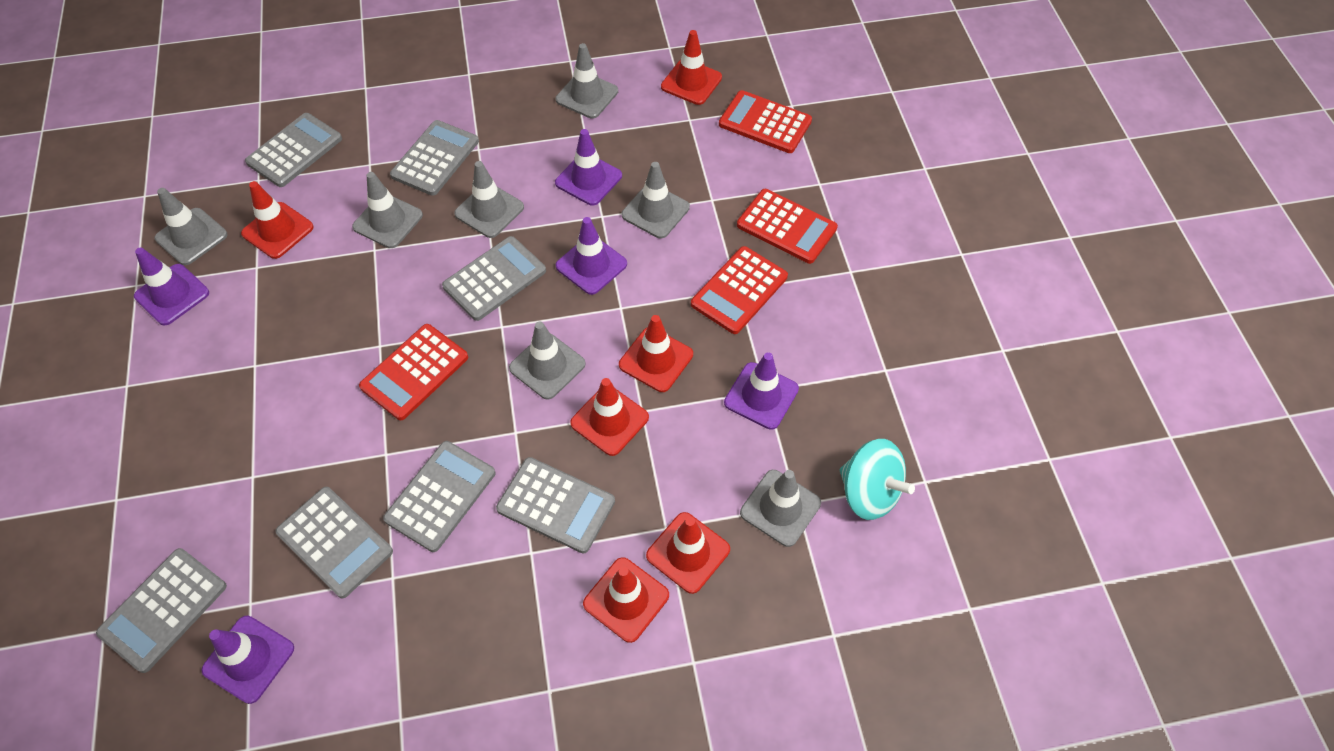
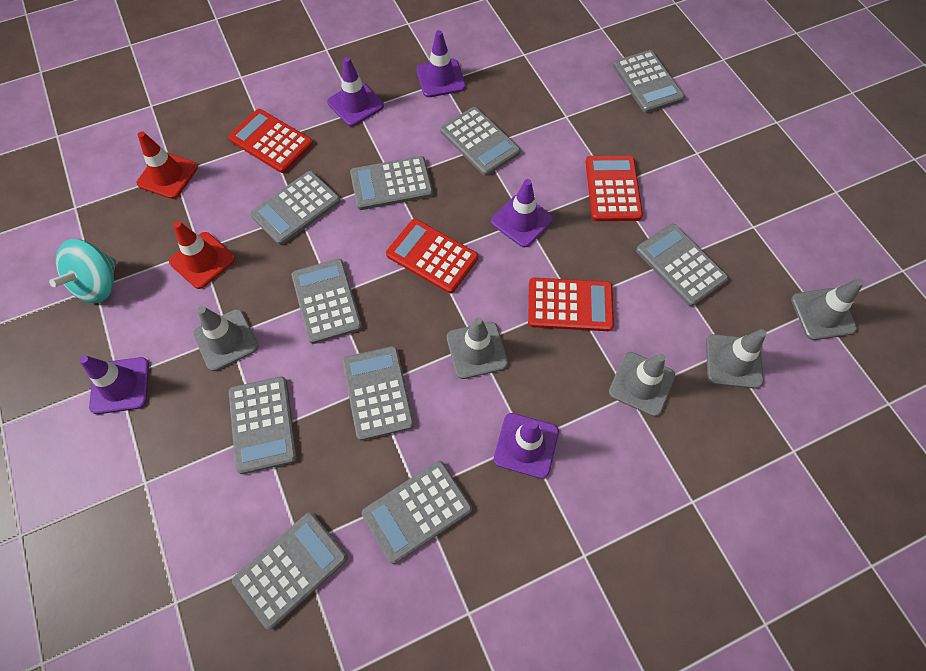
grey calculator: [96,548,227,673] [245,113,342,187] [275,487,393,599] [383,441,496,552] [390,120,479,196] [442,236,546,321] [496,457,615,553] = 7 -> [229,376,297,474] [232,512,348,629] [250,171,340,245] [292,259,362,344] [343,346,414,441] [350,156,433,210] [362,461,472,564] [440,107,520,176] [613,50,685,113] [636,224,728,306] = 10
grey traffic cone: [155,188,227,265] [352,172,423,248] [454,161,524,238] [509,321,586,400] [556,43,618,119] [622,162,690,238] [740,470,821,547] = 7 -> [193,306,258,371] [447,317,508,379] [609,352,675,417] [706,329,766,389] [791,278,864,340] = 5
red traffic cone: [241,181,314,259] [570,378,649,456] [583,557,669,643] [619,315,693,392] [646,512,730,594] [661,30,722,105] = 6 -> [137,131,198,199] [169,221,235,289] = 2

